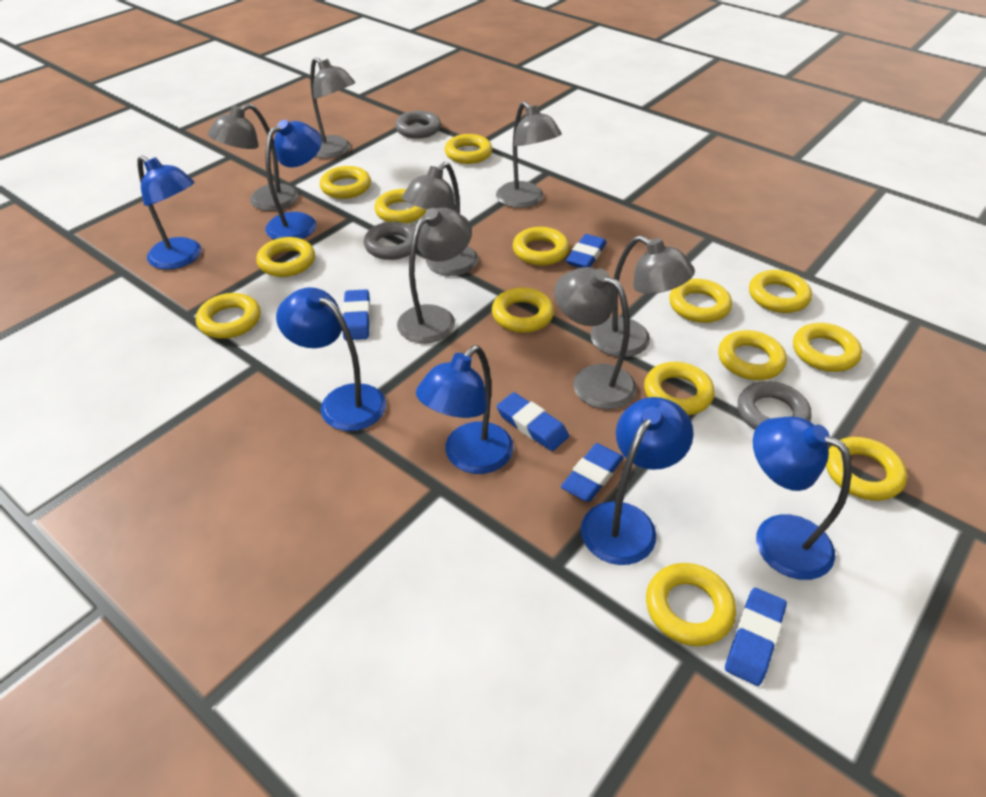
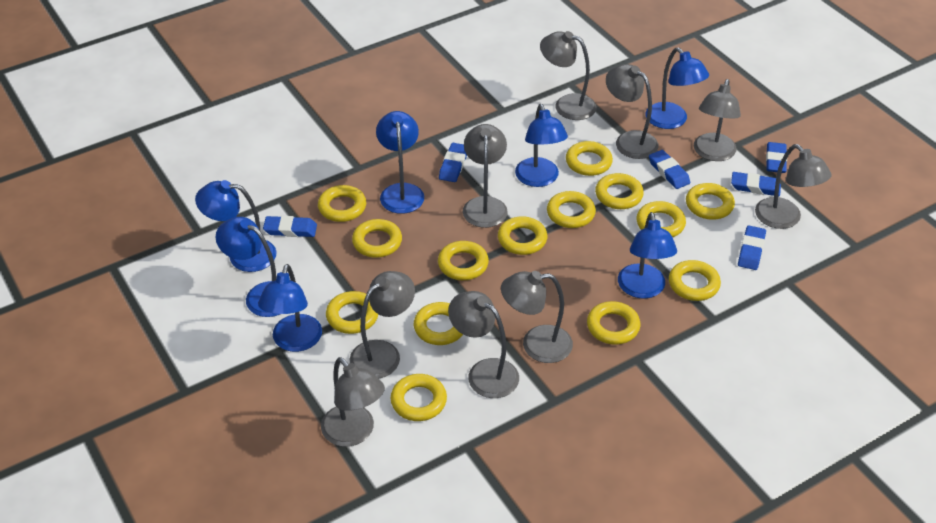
blue eraser: [342,289,370,340] [497,392,569,451] [561,443,624,502] [566,234,607,268] [725,588,787,686] = 5 -> [263,216,317,237] [439,143,467,182] [649,150,690,189] [731,172,781,196] [738,225,766,270] [766,142,787,173] = 6
blue lamp: [137,155,201,269] [266,120,322,240] [276,287,386,431] [416,346,513,474] [581,397,693,565] [753,417,851,580] = 6 -> [195,180,276,272] [215,217,280,317] [258,264,322,352] [376,111,424,214] [515,104,568,187] [618,212,677,299] [646,48,709,129] = 7
grey lamp: [208,103,299,211] [310,57,355,158] [397,207,472,343] [402,162,479,276] [496,101,562,208] [554,267,637,409] [590,235,695,357] = 7 -> [321,357,385,447] [350,271,415,379] [448,291,519,398] [463,124,508,228] [501,271,573,363] [540,31,597,120] [606,64,658,159] [694,79,741,161] [755,144,831,229] = 9
grey ring: [364,222,418,260] [395,111,441,139] [738,381,811,430] = 3 -> none = 0

